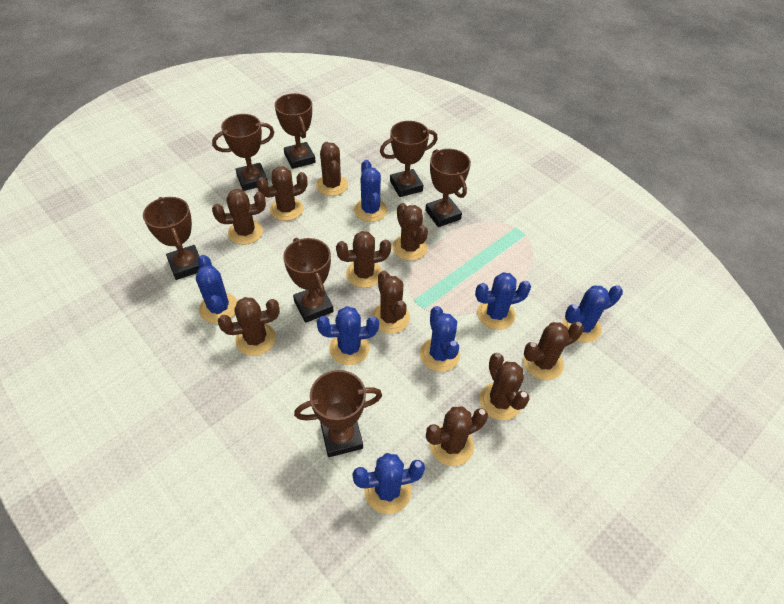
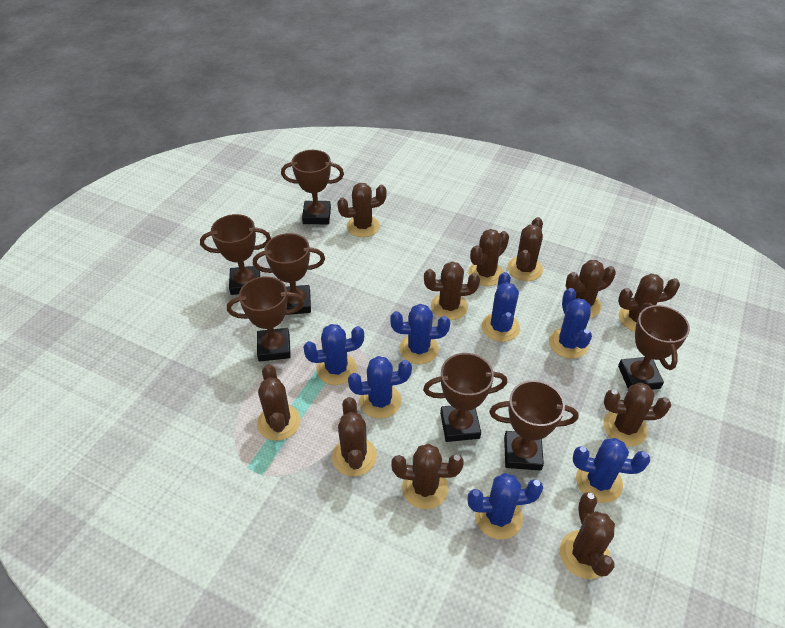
brown cactus: [212,189,266,245] [218,297,280,356] [256,166,308,221] [316,142,348,196] [336,231,391,288] [371,271,410,334] [392,203,428,261] [426,406,488,466] [479,353,530,420] [523,322,584,380] = 10 -> [257,364,301,441] [332,397,377,476] [337,183,387,237] [391,444,464,509] [424,262,480,320] [468,229,509,286] [507,217,543,281] [560,492,615,579] [566,260,616,318] [603,383,671,446] [618,274,680,332] = 11

